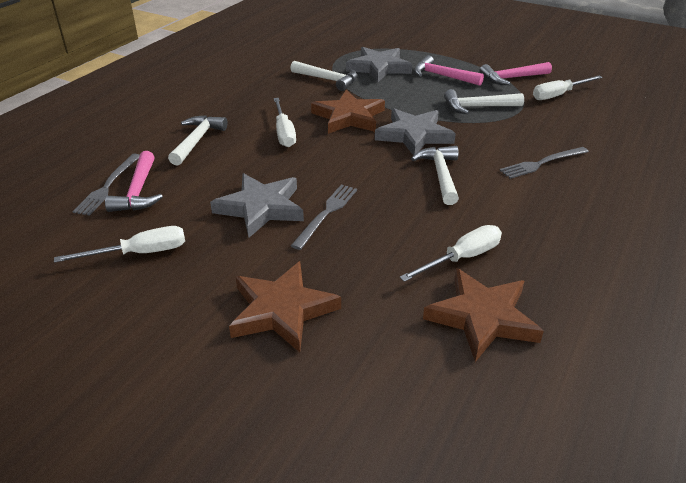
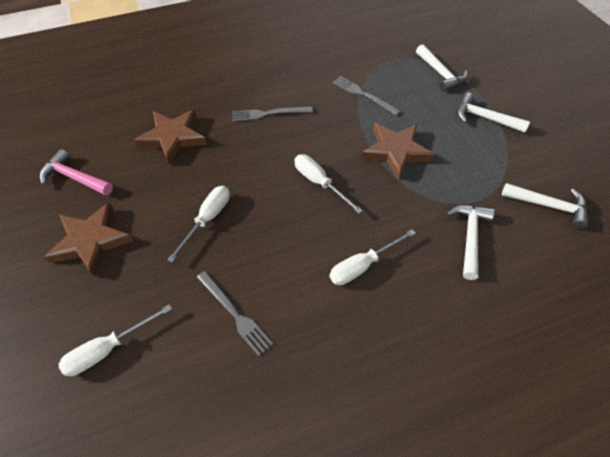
grey star: [210,173,304,238] [346,47,412,82] [375,108,456,156] = 3 -> none = 0
pink hammer: [105,151,163,212] [414,55,484,86] [479,62,552,85] = 3 -> [40,149,113,195] = 1

